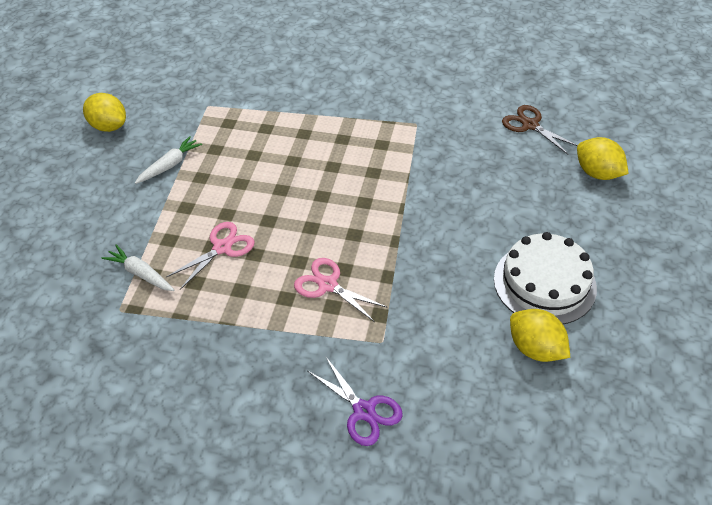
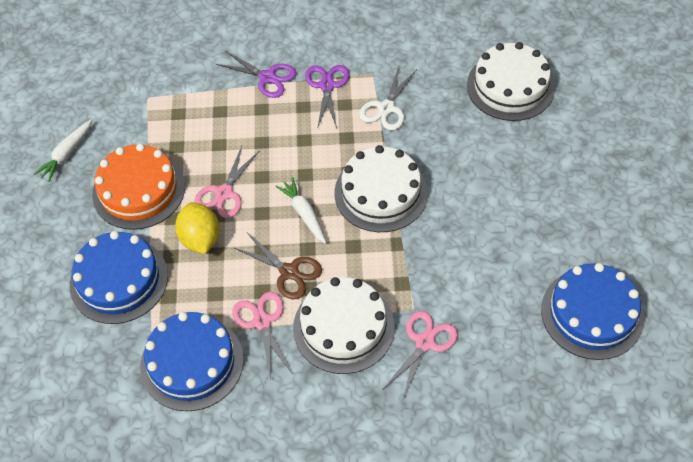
blue cake: none = 0 -> [70,231,168,324] [140,312,244,411] [541,263,644,360] = 3
orange cake: none = 0 -> [92,143,185,230] = 1
pink scissors: [166,222,255,290] [294,258,388,322] = 2 -> [194,146,260,218] [232,292,292,380] [382,311,458,400] = 3
purple scissors: [308,356,403,446] = 1 -> [216,51,296,98] [305,65,350,129] = 2
white cake: [494,232,597,324] = 1 -> [293,277,395,374] [335,145,428,232] [467,42,555,121] = 3
white scissors: none = 0 -> [359,67,416,130] = 1
yellow lemon: [83,93,126,132] [510,309,570,362] [577,137,629,180] = 3 -> [175,202,220,254] = 1

